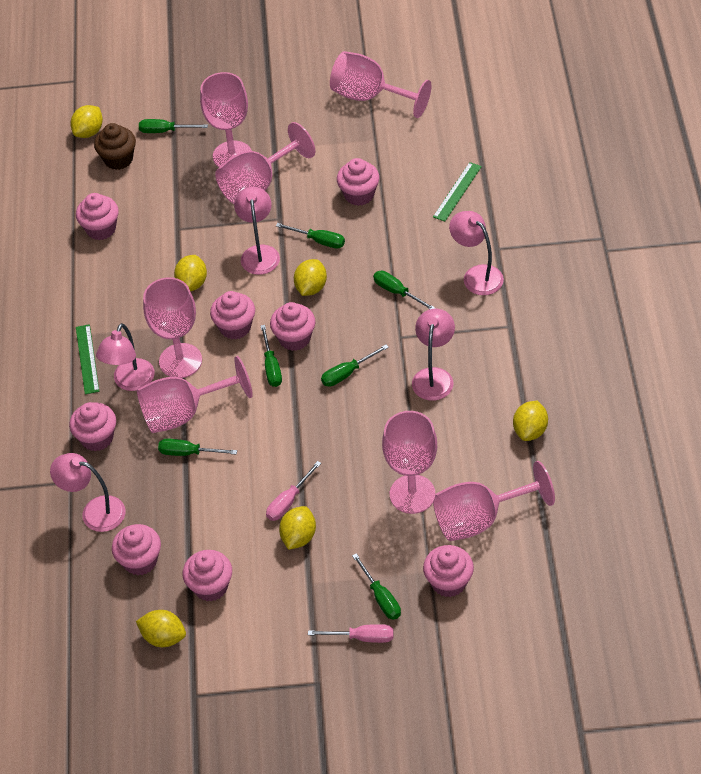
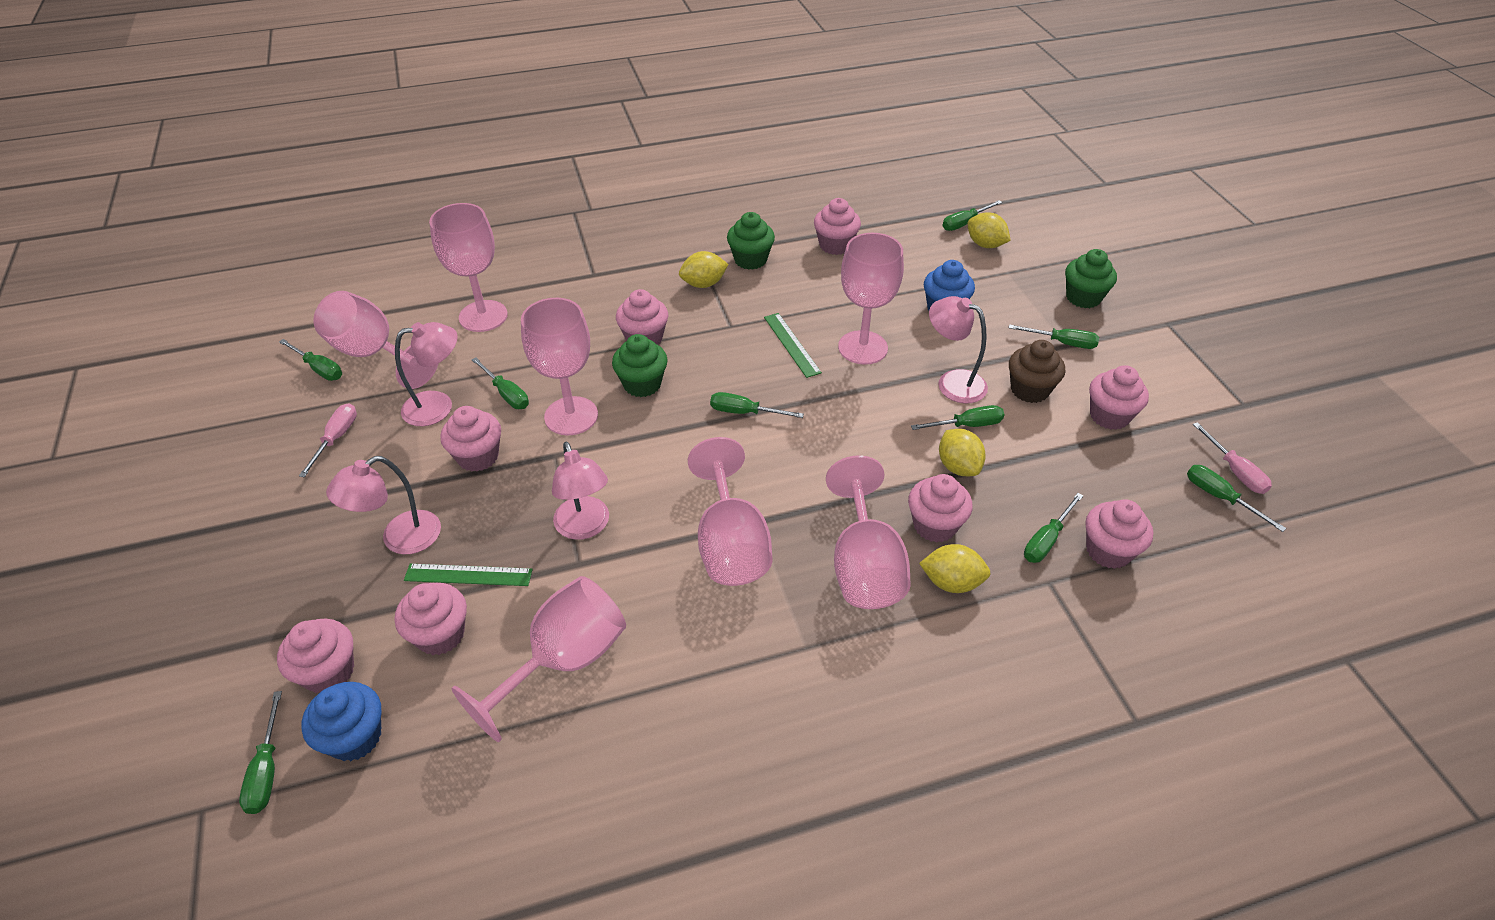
blue cupcake: none = 0 -> [301,682,381,761] [924,260,975,310] = 2
green cupcake: none = 0 -> [612,334,667,397] [727,212,775,270] [1065,249,1117,308] = 3
green screwdriver: [139,119,208,133] [158,439,237,456] [261,325,282,387] [276,223,345,249] [321,345,389,387] [352,553,401,620] [373,270,436,309] = 7 -> [239,691,282,814] [279,339,342,381] [472,357,529,409] [710,392,804,418] [911,405,1004,430] [943,200,1002,231] [1009,324,1099,349] [1024,493,1083,563] [1187,465,1286,532] = 9
pink lamp: [50,453,125,532] [96,323,155,391] [234,187,280,275] [412,309,455,401] [449,211,504,295] = 5 -> [326,456,441,554] [395,322,457,426] [552,442,609,540] [929,296,988,403] = 4
yellow lemon: [70,105,103,138] [136,610,186,647] [174,255,207,291] [279,506,316,550] [294,259,327,296] [513,401,548,441] = 6 -> [679,251,729,288] [919,544,991,593] [939,429,986,476] [967,212,1011,248] = 4

